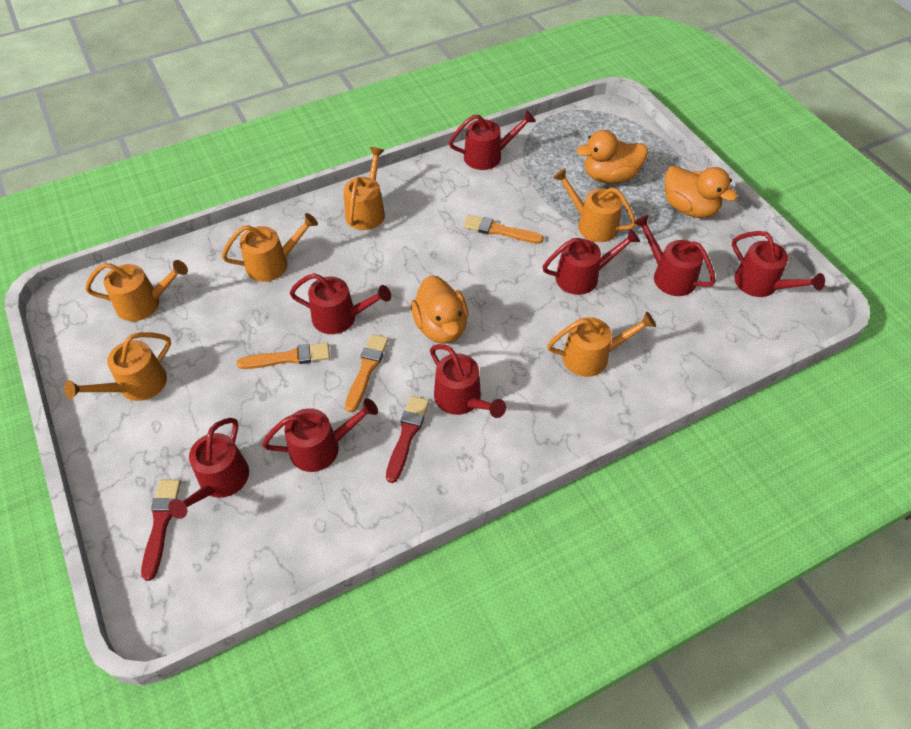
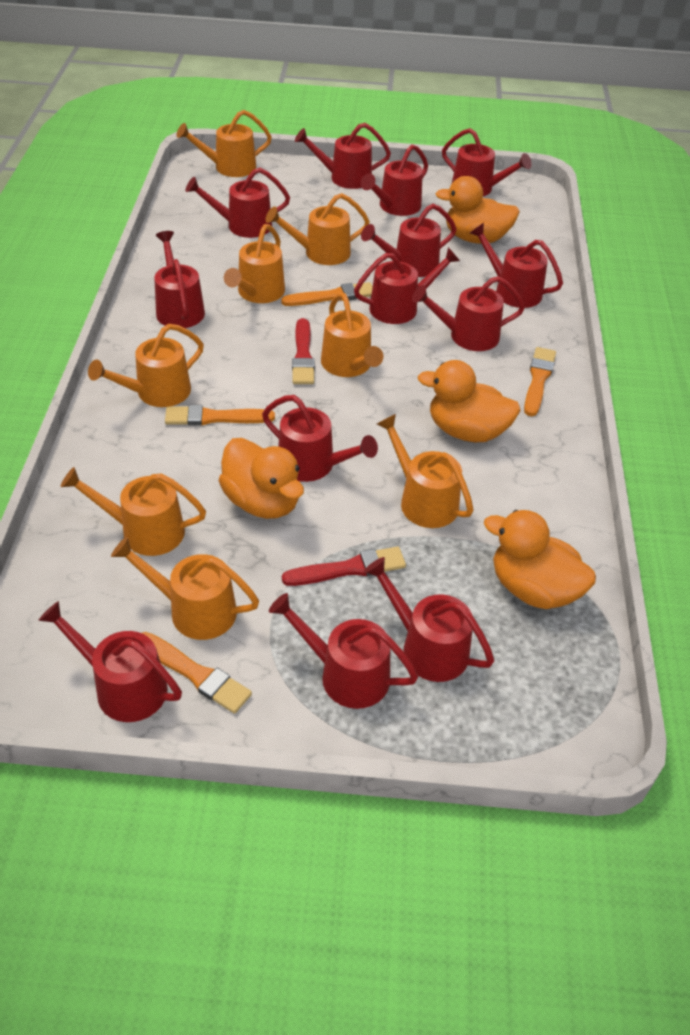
orange brush: [237,343,330,369] [345,334,388,412] [463,215,544,244] = 3 -> [142,632,252,714] [165,405,275,426] [281,282,373,306] [524,347,556,416] = 4
orange duck: [411,275,468,344] [577,130,648,184] [665,165,738,218] = 3 -> [218,438,304,519] [418,360,521,442] [435,176,520,244] [484,510,596,609] = 4
orange watering can: [64,332,171,401] [85,260,188,321] [222,213,318,282] [344,147,385,230] [547,312,656,377] [553,168,636,242] = 6 -> [61,467,206,556] [88,324,204,407] [111,537,259,640] [176,110,272,177] [224,224,285,303] [265,193,370,265] [321,293,383,377] [377,414,474,528] = 8
red watering can: [168,418,249,519] [262,398,378,472] [290,273,391,334] [430,344,506,418] [449,110,536,170] [543,228,640,295] [634,215,716,296] [732,231,825,297] = 8 -> [38,601,182,722] [154,231,205,328] [185,168,290,238] [262,395,378,482] [269,593,418,709] [295,123,391,189] [354,247,460,324] [360,144,428,216] [361,204,457,277] [364,557,494,682] [412,276,525,351] [442,128,531,196] [470,223,563,308] = 13

